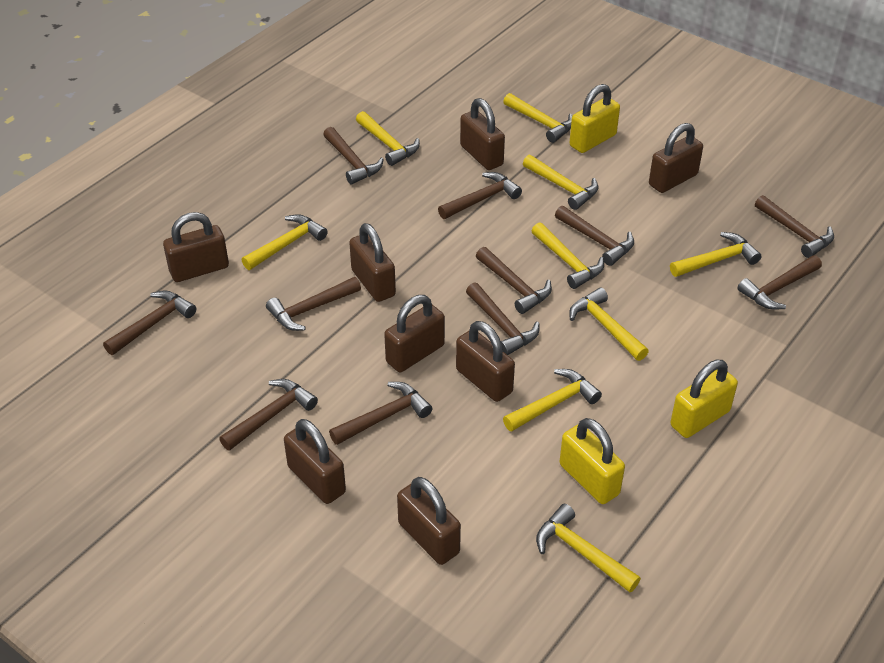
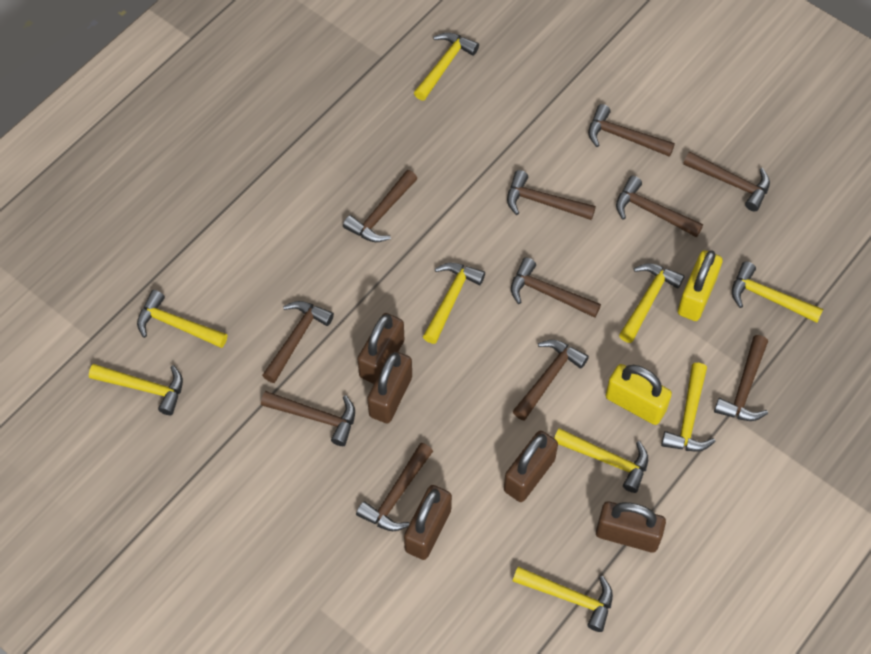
brown padlock: [163,212,229,282] [284,419,346,504] [349,223,396,302] [384,295,445,372] [397,477,461,565] [456,321,515,402] [460,98,505,170] [649,123,703,193] = 8 -> [358,313,404,384] [367,351,412,423] [404,485,452,560] [504,431,558,502] [596,501,666,553] = 5
yellow padlock: [560,418,625,504] [569,84,620,153] [670,360,738,438] = 3 -> [605,364,672,425] [678,250,723,321] = 2

